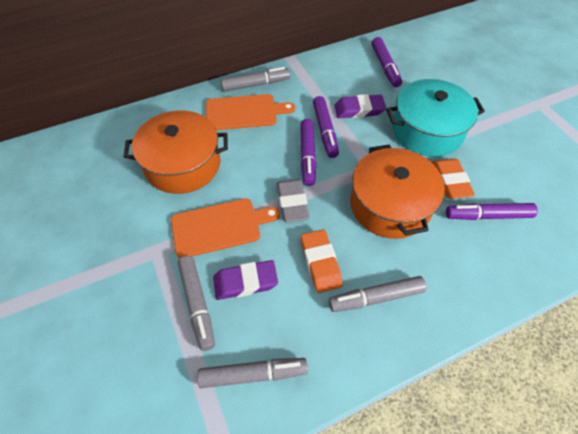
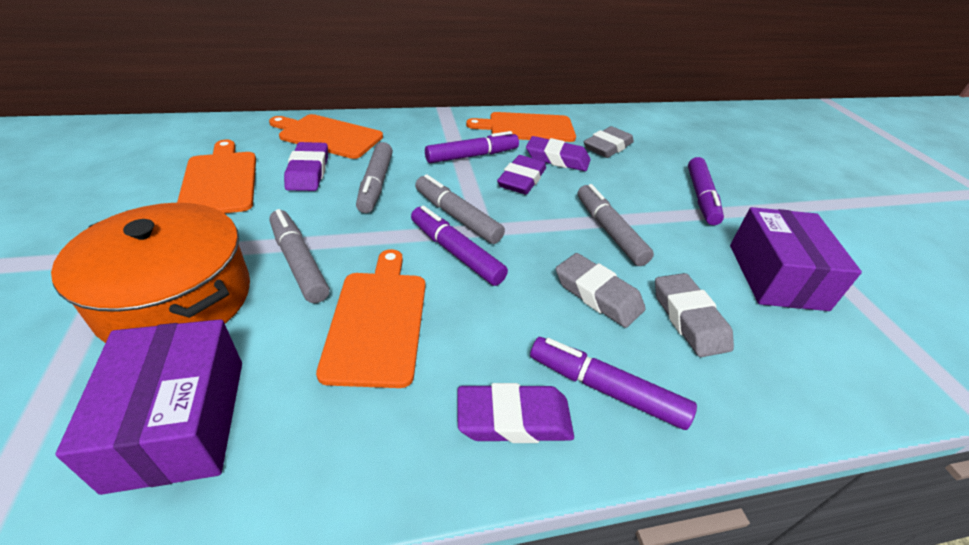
grey eraser: [277,179,310,222] = 1 -> [556,253,646,328] [584,126,634,158] [655,273,734,357] = 3
orange cutting board: [171,198,280,258] [206,94,295,130] = 2 -> [177,140,256,213] [269,114,383,159] [316,249,425,388] [466,112,576,142] = 4
orange eraser: [301,229,343,293] [432,159,475,199] = 2 -> none = 0
orange pot: [123,110,228,194] [350,144,445,239] = 2 -> [51,203,250,343] = 1
purple box: none = 0 -> [55,319,242,495] [730,207,862,311] = 2
purple eraser: [213,260,278,300] [334,94,386,118] = 2 -> [284,142,328,191] [458,383,574,443] [497,155,546,194] [526,136,590,171] = 4
turquoise pot: [386,79,485,157] = 1 -> none = 0

